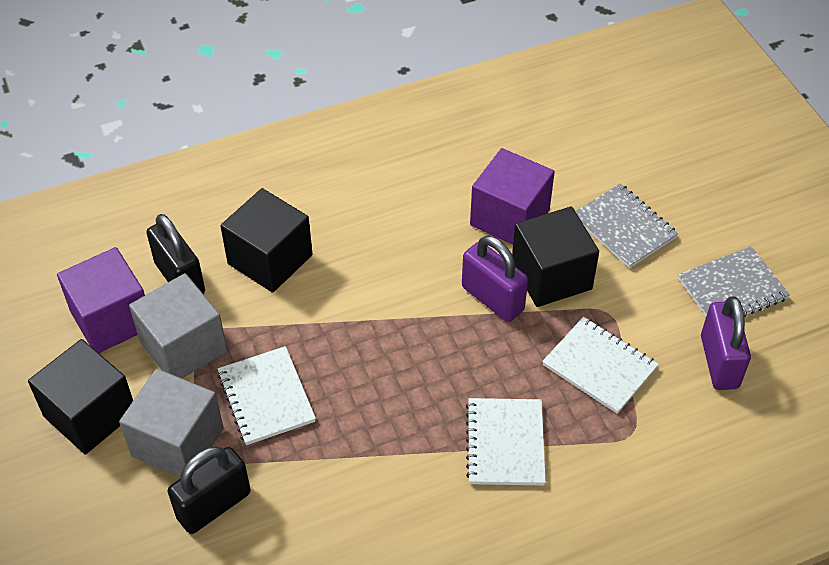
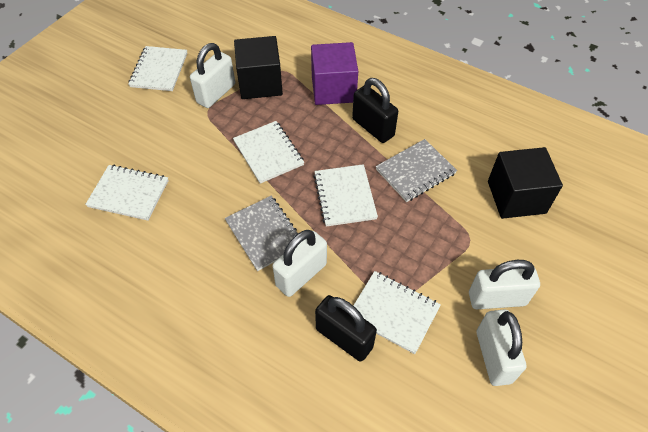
black cube: [28,339,133,454] [220,188,313,293] [512,206,599,307] = 3 -> [234,36,283,99] [488,147,563,219] = 2
grey cube: [119,369,224,478] [129,273,227,378] = 2 -> none = 0
purple cube: [57,247,145,353] [470,148,555,245] = 2 -> [311,42,358,105] = 1
purple padlock: [462,236,528,322] [701,296,751,390] = 2 -> none = 0
white notebook: [217,346,316,445] [466,398,546,486] [542,317,659,414] = 3 -> [85,165,169,221] [128,46,187,91] [233,121,304,184] [314,164,378,227] [353,271,441,354] = 5
white padlock: none = 0 -> [190,43,235,108] [273,230,327,297] [469,260,540,309] [477,309,527,386] = 4

